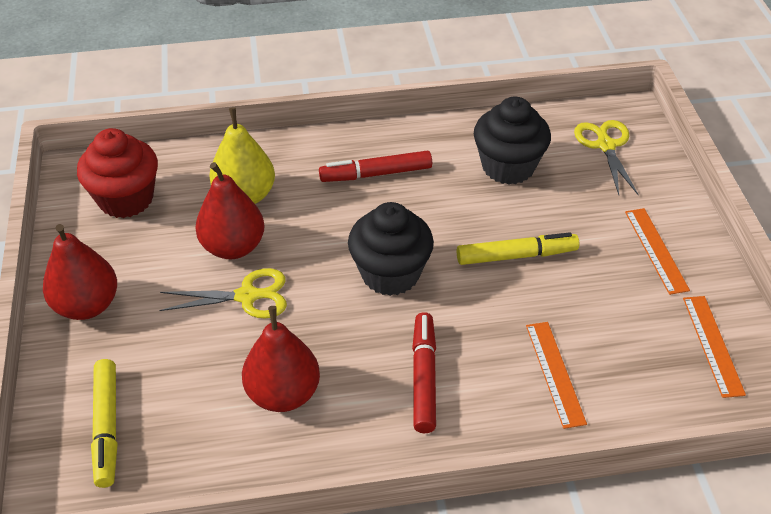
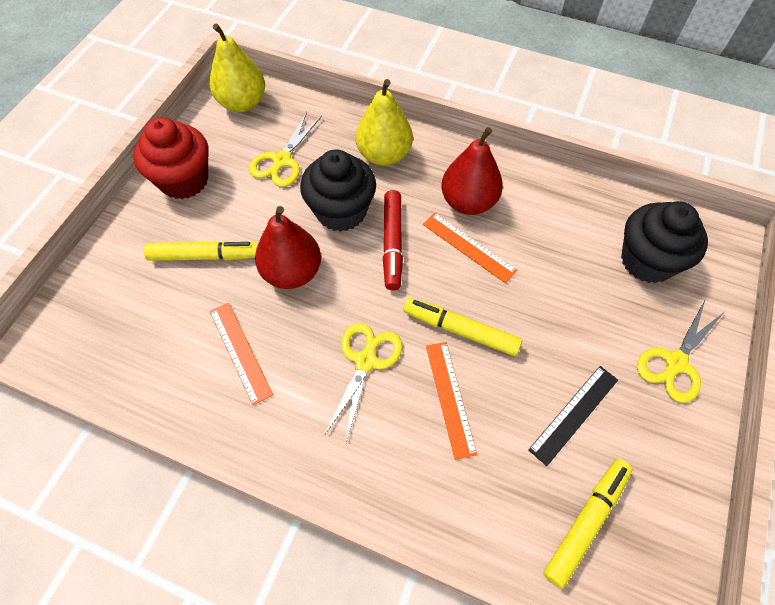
black ruler: none = 0 -> [528,366,618,466] = 1
red marker: [319,150,432,182] [412,312,436,433] = 2 -> [383,190,403,290] = 1
red pear: [43,224,117,320] [195,162,265,259] [242,306,320,412] = 3 -> [255,206,321,289] [441,127,503,215] = 2
yellow marker: [91,359,117,488] [457,232,579,265] = 2 -> [144,241,258,261] [403,298,522,356] [543,459,633,589] = 3
yellow pear: [209,107,275,204] = 1 -> [210,23,265,112] [355,79,413,166] = 2
yellow scissors: [160,268,287,318] [574,120,639,195] = 2 -> [249,112,322,187] [324,323,402,443] [637,301,724,403] = 3

